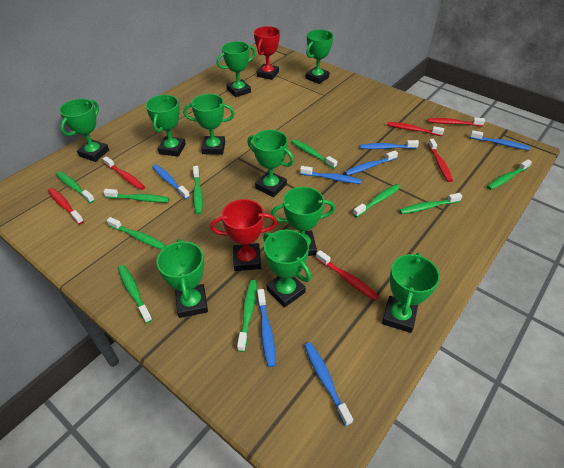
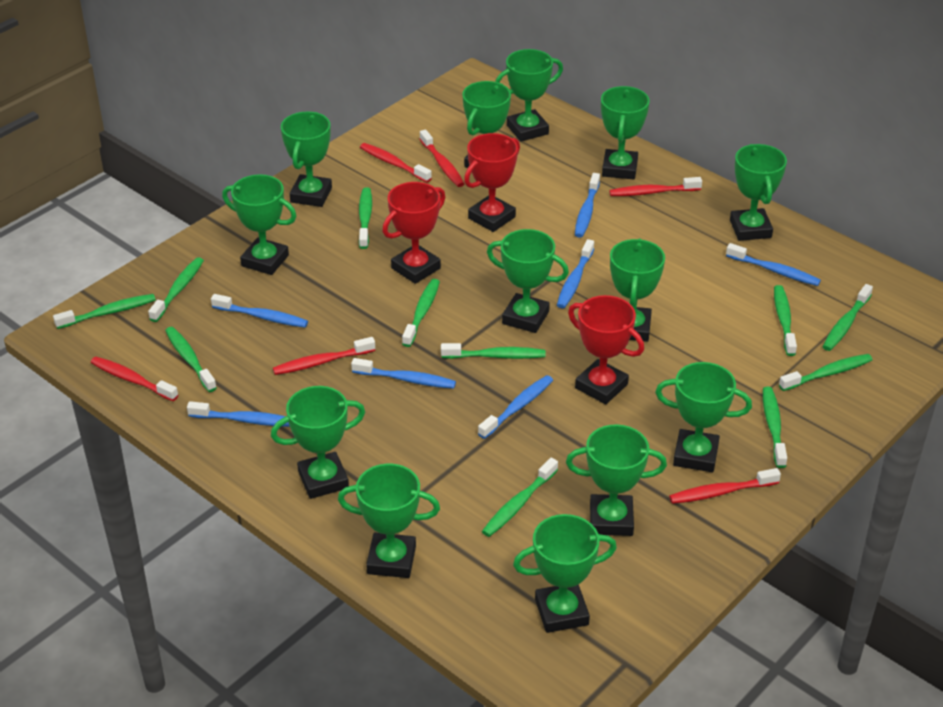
green toothbrush: [56,171,95,203] [104,189,169,202] [106,217,167,250] [118,265,153,323] [193,166,203,214] [237,280,257,352] [291,139,337,169] [353,184,400,217] [399,193,462,214] [487,159,532,190] = 10 -> [53,294,156,329] [148,257,204,322] [165,327,217,392] [359,187,372,249] [402,279,440,347] [441,343,546,359] [482,458,558,537] [763,387,787,468] [774,285,797,356] [779,354,872,391] [823,284,873,351] = 11
green trophy: [59,99,109,162] [146,95,186,157] [156,239,208,318] [183,94,235,155] [217,41,256,97] [247,130,294,197] [263,229,311,308] [271,187,335,256] [306,30,333,84] [382,253,440,333] = 10 -> [222,174,297,275] [271,386,365,499] [281,111,332,207] [338,464,440,578] [463,81,511,168] [487,229,569,333] [495,49,563,142] [513,514,617,633] [566,424,667,536] [601,86,650,179] [610,238,665,342] [655,362,752,472] [730,144,787,241] = 13
red trophy: [210,199,277,271] [254,26,280,80] = 2 -> [382,182,445,284] [464,133,520,232] [568,295,644,404] = 3

